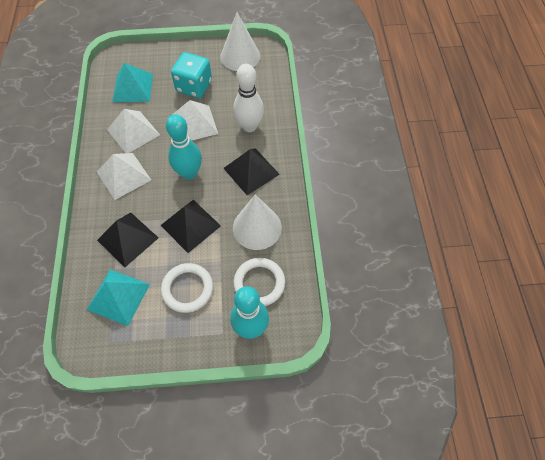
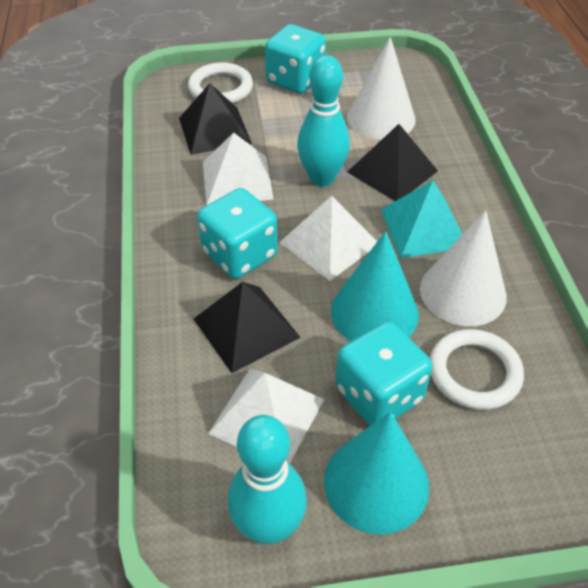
turquoise cone: none = 0 -> [324,412,429,535] [331,231,419,341] = 2
turquoise dice: [171,52,212,98] = 1 -> [197,188,278,279] [265,24,326,94] [336,321,432,426] = 3
turquoise pyramid: [87,270,150,326] [112,63,153,102] = 2 -> [381,180,462,258] = 1
white bowling pin: [233,64,264,132] = 1 -> none = 0

